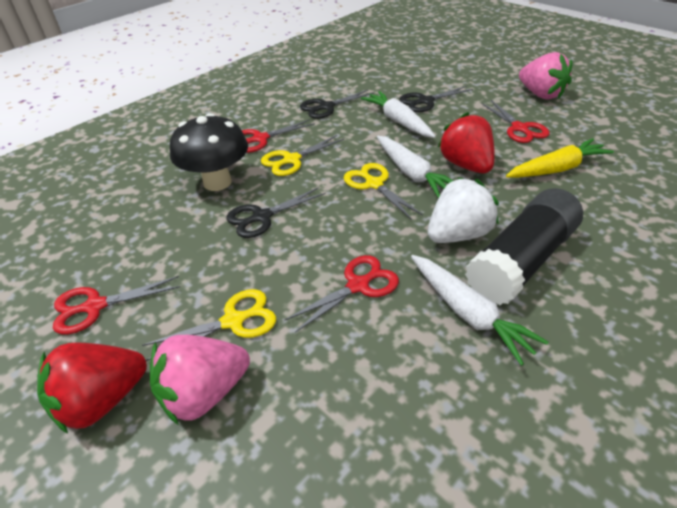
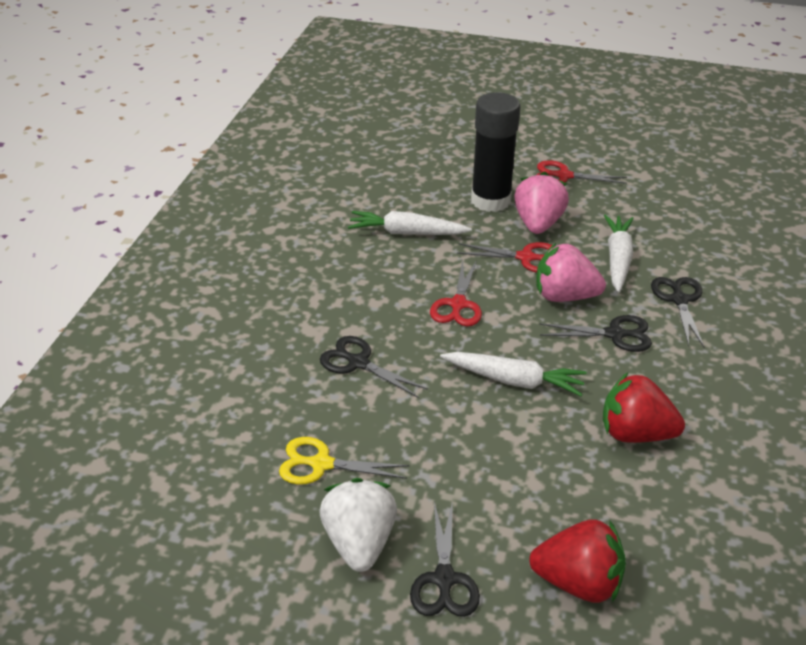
black mushroom: [170,113,248,191] = 1 -> none = 0
black scissors: [226,187,326,238] [300,90,374,119] [399,86,473,112] = 3 -> [320,336,428,398] [410,500,480,617] [539,315,652,352] [651,277,704,347] = 4
red scissors: [53,276,180,335] [242,119,315,153] [284,255,399,333] [481,100,550,143] = 4 -> [430,260,482,326] [457,242,552,273] [537,160,627,184] = 3
yellow carrot: [506,138,614,178] = 1 -> none = 0
yellow scissors: [142,289,276,361] [261,135,345,176] [344,163,423,220] = 3 -> [279,437,409,484] = 1

